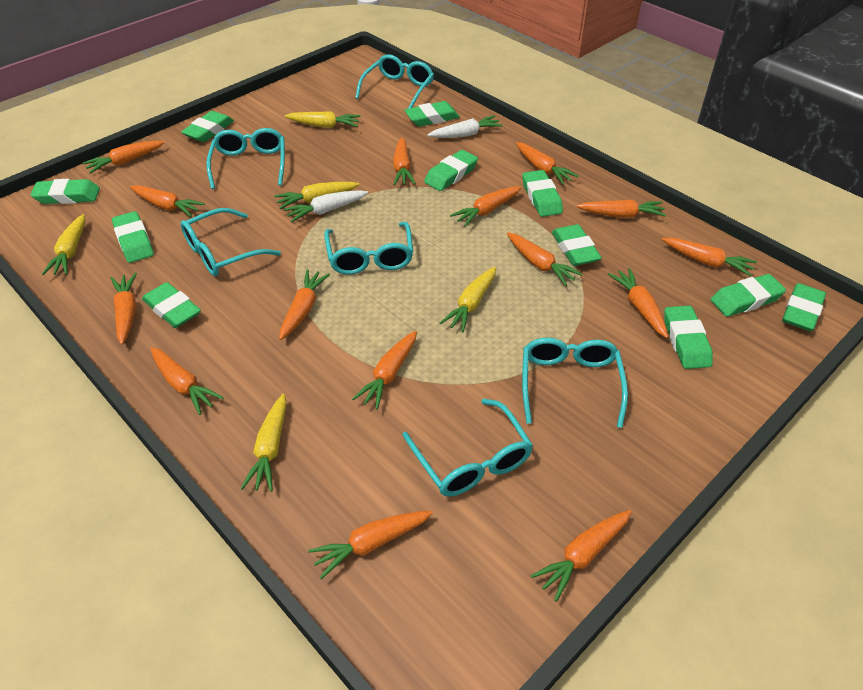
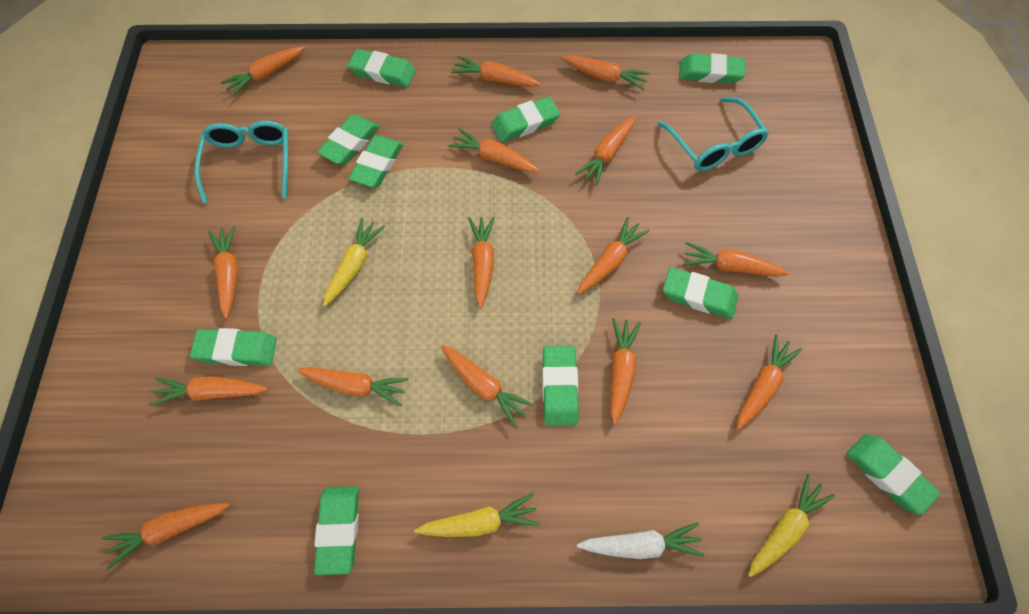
green eraser: [30,179,100,204] [112,211,154,263] [142,282,201,328] [181,111,234,142] [404,101,460,127] [424,150,478,191] [522,170,563,217] [552,224,602,266] [664,306,713,369] [711,274,786,317] [782,283,826,331] = 11 -> [190,328,277,366] [314,486,359,575] [317,114,379,165] [347,49,416,87] [348,135,403,187] [491,96,560,142] [542,346,579,426] [663,267,738,319] [679,53,746,84] [846,434,941,515] = 10
turquoise glasses: [180,208,281,276] [206,128,285,189] [324,222,413,275] [355,54,434,109] [402,399,533,497] [522,338,628,428] = 6 -> [194,121,289,203] [658,97,769,171] = 2
white carrot: [283,190,368,223] [428,115,503,138] = 2 -> [577,522,704,559] = 1
yellow carrot: [42,214,85,275] [240,394,287,492] [274,182,360,209] [285,111,361,128] [440,267,496,332] = 5 -> [323,218,385,307] [414,493,540,537] [748,474,835,577] = 3

